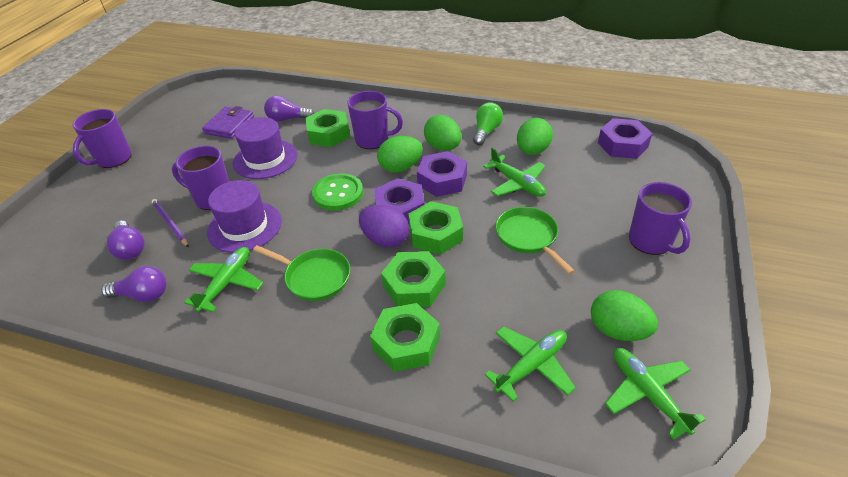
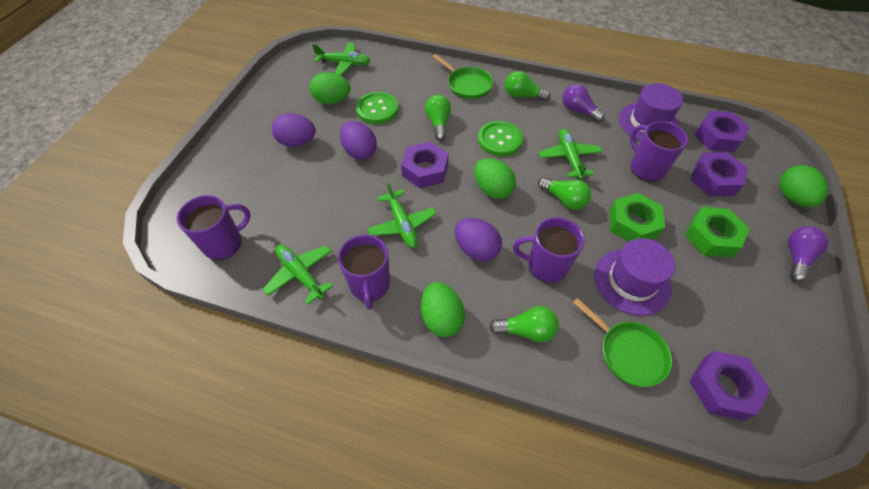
green button: [312,173,363,211] = 1 -> [356,92,398,124] [478,121,523,156] = 2
green light bulb: [473,102,503,145] = 1 -> [425,95,451,141] [489,306,559,342] [505,71,550,101] [538,177,591,210] = 4
green nut: [305,109,350,147] [370,303,440,372] [381,251,446,307] [408,201,463,255] = 4 -> [610,193,665,242] [685,207,749,258] = 2
purple egg: [359,205,409,248] = 1 -> [272,113,316,147] [340,121,377,160] [455,218,502,261] = 3
purple light bulb: [101,266,167,302] [106,221,145,260] [264,96,314,122] = 3 -> [562,84,605,122] [788,226,829,282] = 2
purple nut: [375,178,424,224] [417,151,467,197] [598,118,653,159] = 3 -> [401,142,449,188] [689,351,770,421] [691,152,748,196] [694,111,750,152] = 4
purple pencil: [152,199,189,247] = 1 -> none = 0
purple wallet: [202,106,254,139] = 1 -> none = 0

